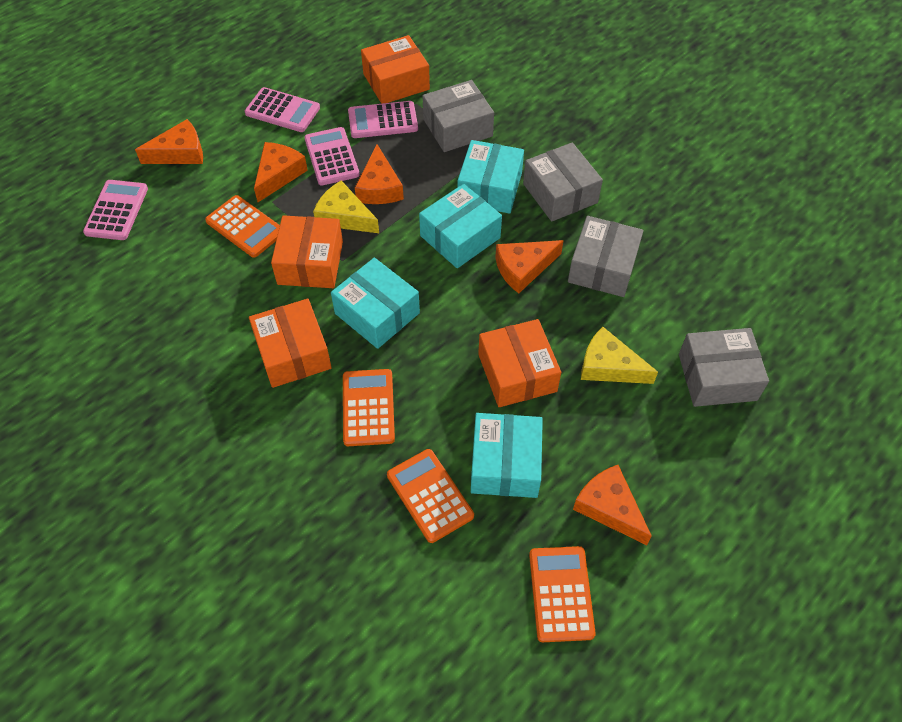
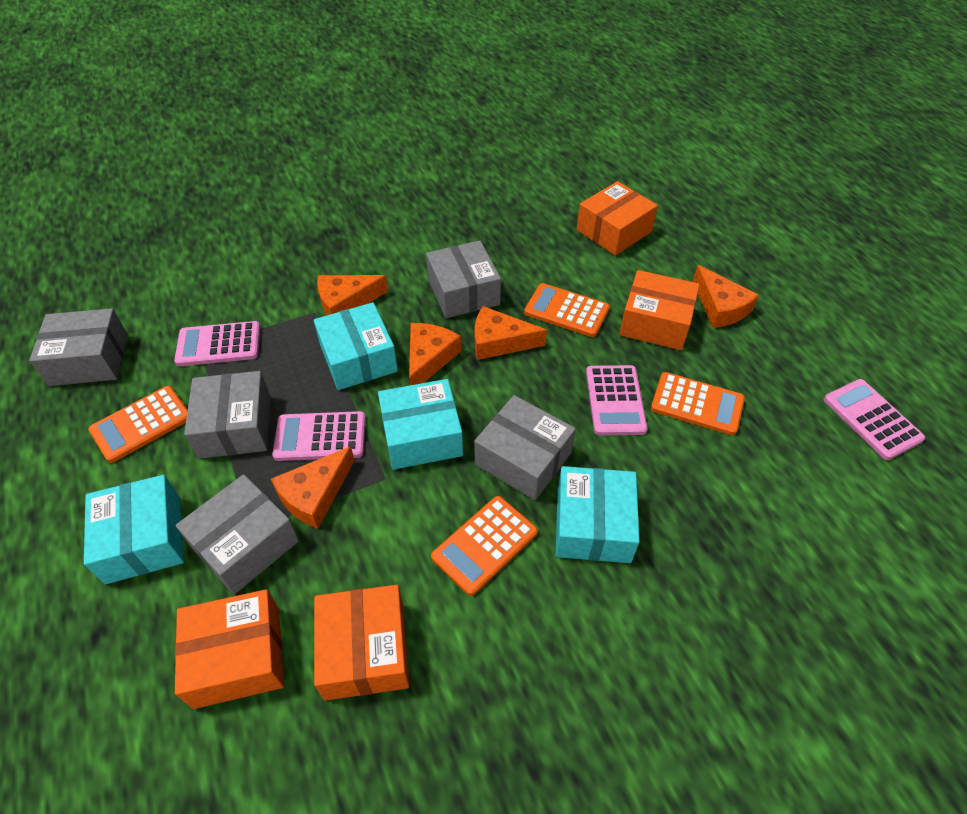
grey box: [423,80,494,152] [523,143,603,221] [568,216,643,297] [679,328,769,407] = 4 -> [29,308,128,386] [176,474,299,595] [184,371,270,459] [426,240,501,318] [474,395,576,500] = 5
yellow cheese: [313,180,379,233] [581,327,658,384] = 2 -> none = 0

